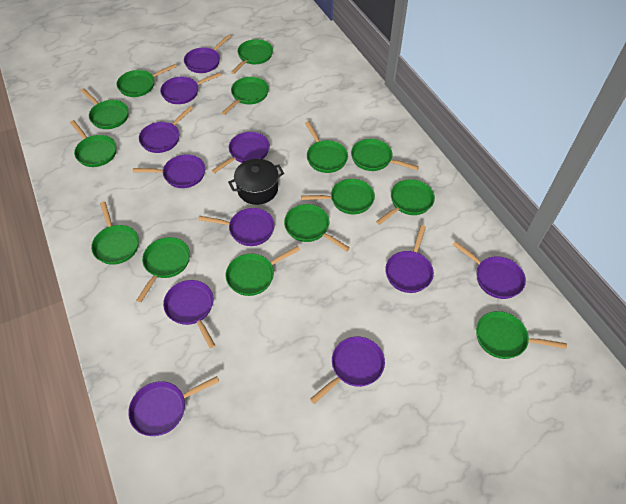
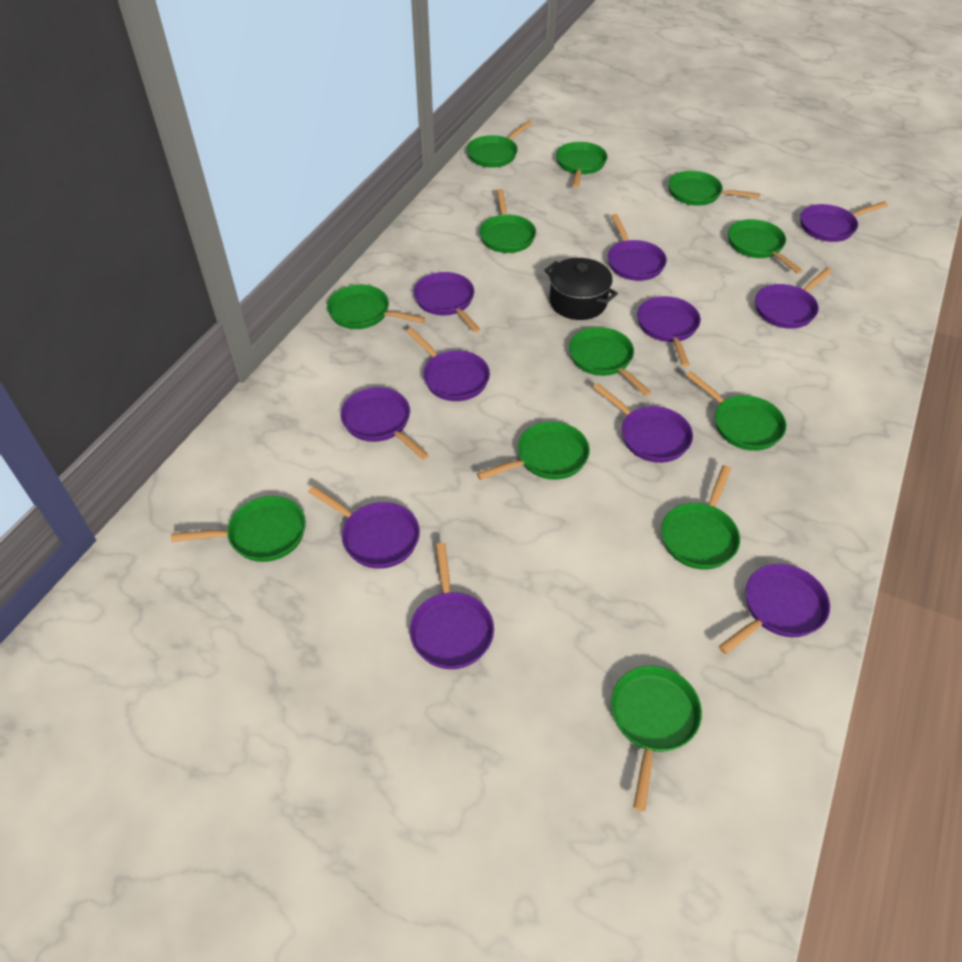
green pan: [70,120,117,167] [80,88,129,129] [91,201,139,265] [116,64,177,97] [136,237,190,303] [221,77,269,115] [226,246,300,296] [231,39,273,74] [284,204,350,251] [301,179,375,214] [305,121,348,173] [351,139,419,171] [376,179,435,225] [476,311,567,359] = 14 -> [171,496,306,562] [327,285,425,329] [467,121,533,168] [477,422,590,480] [479,189,536,253] [556,142,607,188] [569,327,652,396] [611,666,702,811] [661,465,740,570] [668,171,760,206] [686,371,786,451] [728,219,803,274] = 12

